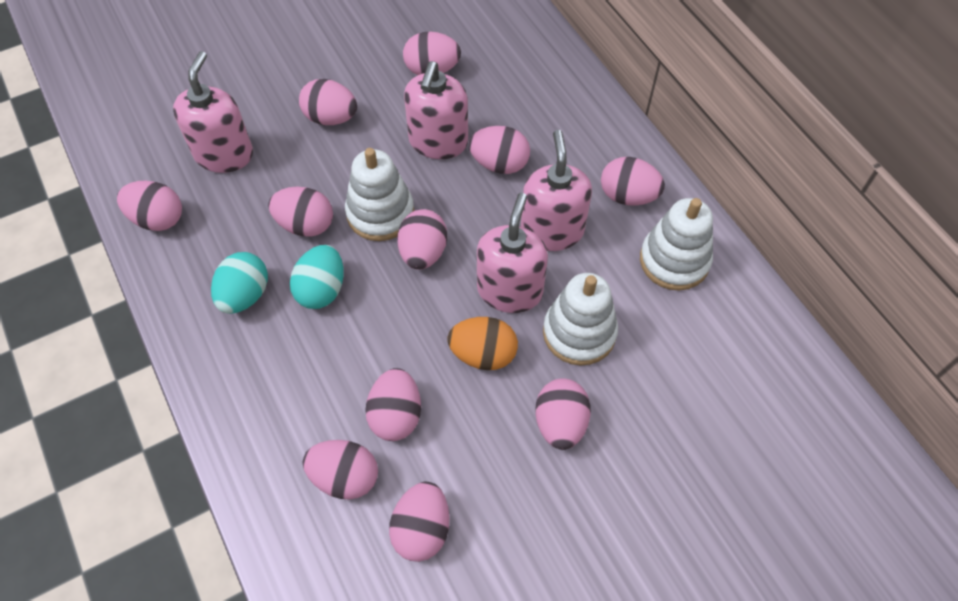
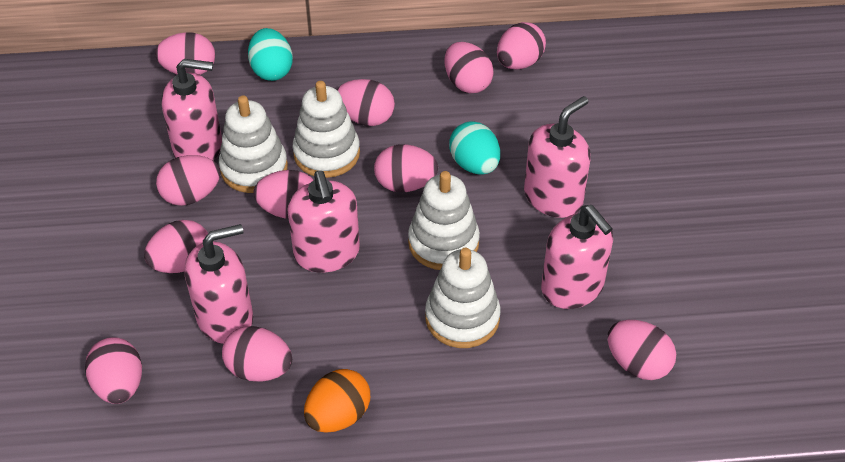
pink soap dispenser: [173,51,253,173] [404,61,468,159] [477,193,548,313] [521,130,592,251] = 4 -> [161,59,222,161] [184,224,253,344] [288,171,360,273] [524,96,591,218] [541,205,613,309] = 5
white stacking toy: [345,148,414,241] [543,273,618,366] [640,198,713,290] = 3 -> [219,96,288,193] [292,81,360,178] [408,171,480,270] [425,248,501,348] = 4

